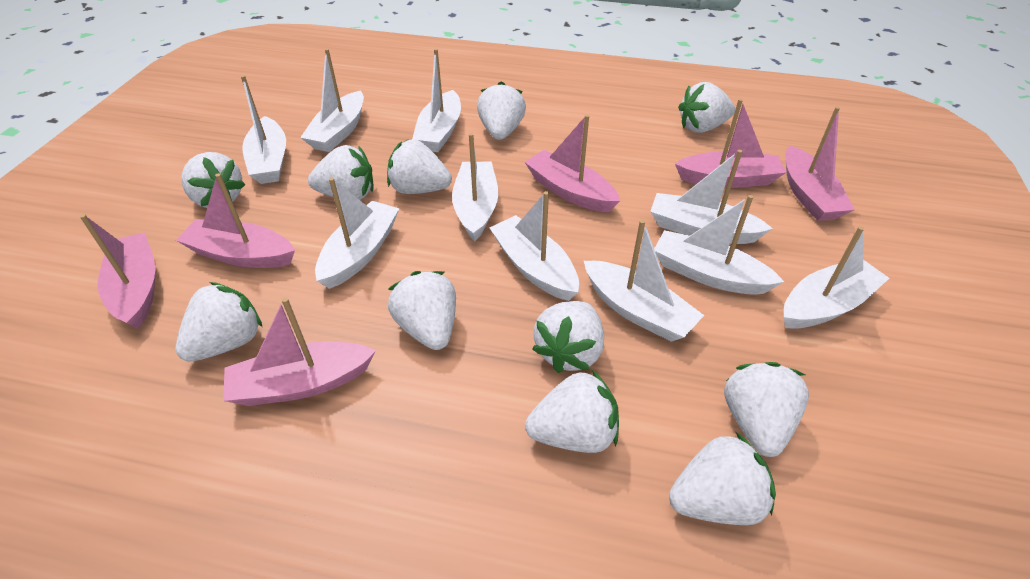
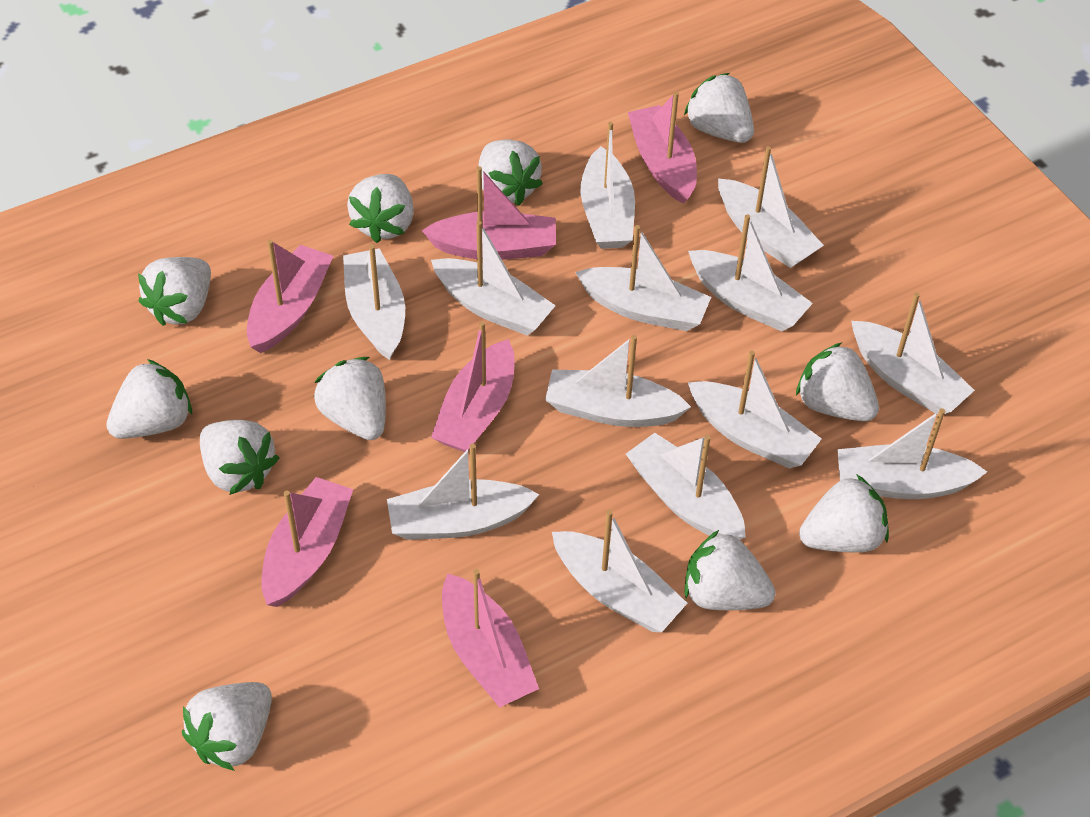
white boat: [241,75,286,184] [300,48,364,152] [315,177,399,289] [412,49,461,152] [452,133,498,241] [489,191,579,301] [584,220,704,342] [650,150,773,244] [654,195,784,295] [784,226,889,329] = 10 -> [343,245,405,360] [387,444,540,540] [431,221,556,336] [545,335,691,427] [552,510,687,632] [575,225,711,331] [581,122,635,249] [626,433,746,540] [688,214,813,331] [688,350,822,468] [718,146,824,268] [837,408,987,499] [851,292,975,415] = 13

